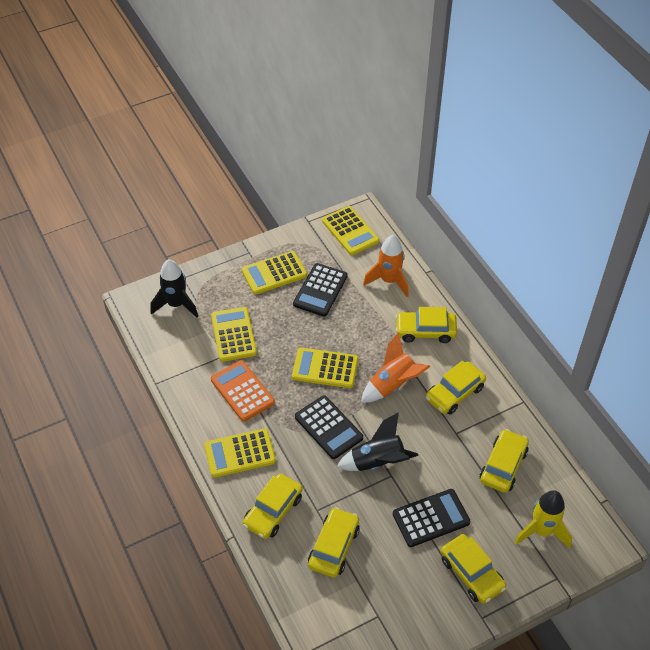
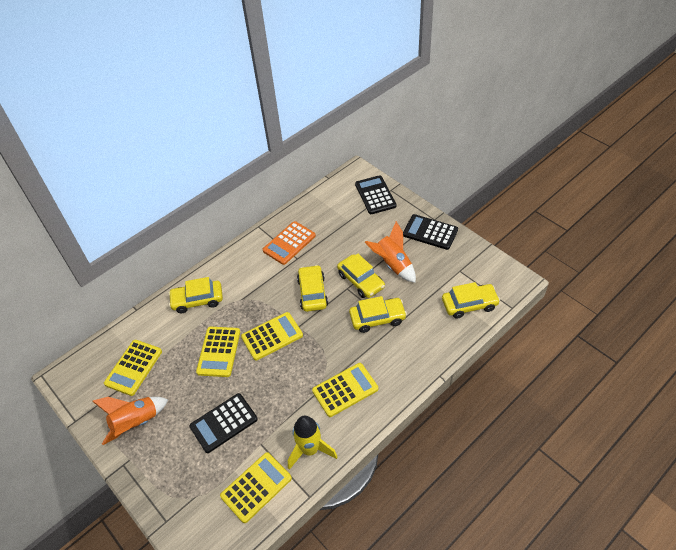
black rocket: [150,259,198,318] [337,412,418,471] = 2 -> none = 0
yellow car: [243,474,303,539] [308,507,360,578] [395,307,457,343] [426,361,486,415] [441,534,506,604] [480,429,529,493] = 6 -> [168,277,223,313] [297,265,328,312] [337,254,385,298] [349,296,407,333] [442,282,500,319] = 5

